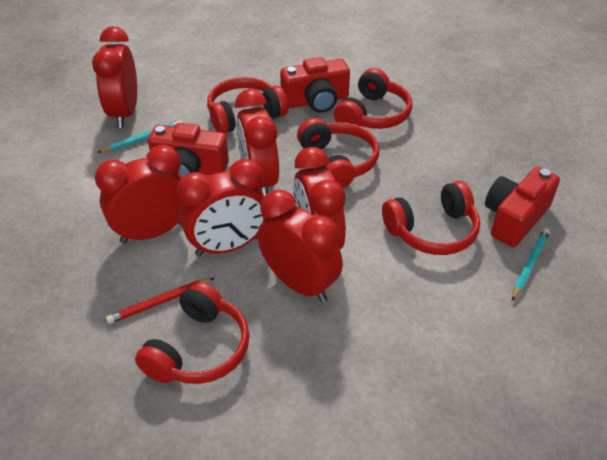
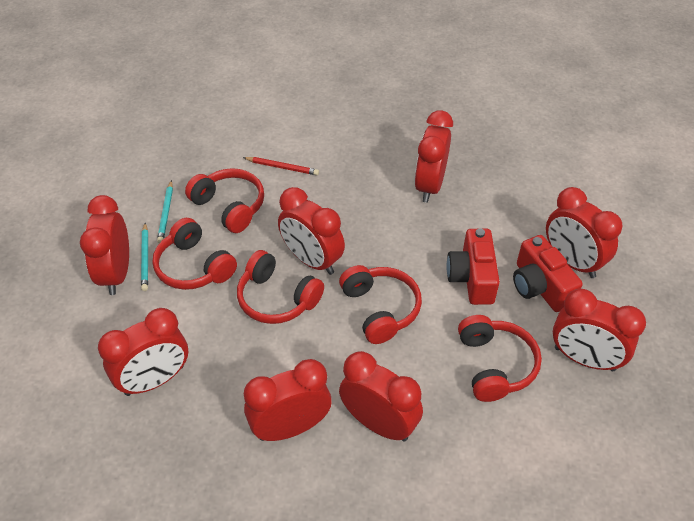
red camera: [148,123,229,177] [280,57,350,113] [485,167,560,247] = 3 -> [447,229,500,305] [513,235,583,312] = 2
red clock: [92,26,137,128] [95,145,182,244] [177,159,266,256] [235,89,279,196] [257,190,343,302] [293,147,346,249] = 6 -> [80,195,129,295] [98,308,188,396] [244,359,332,441] [278,187,345,275] [339,351,423,442] [415,110,453,203] [546,187,623,278] [553,288,646,371] = 8

